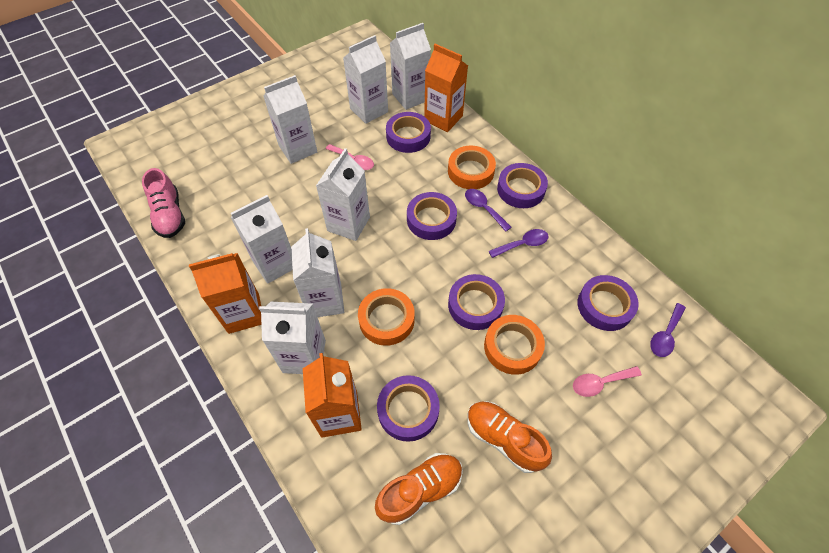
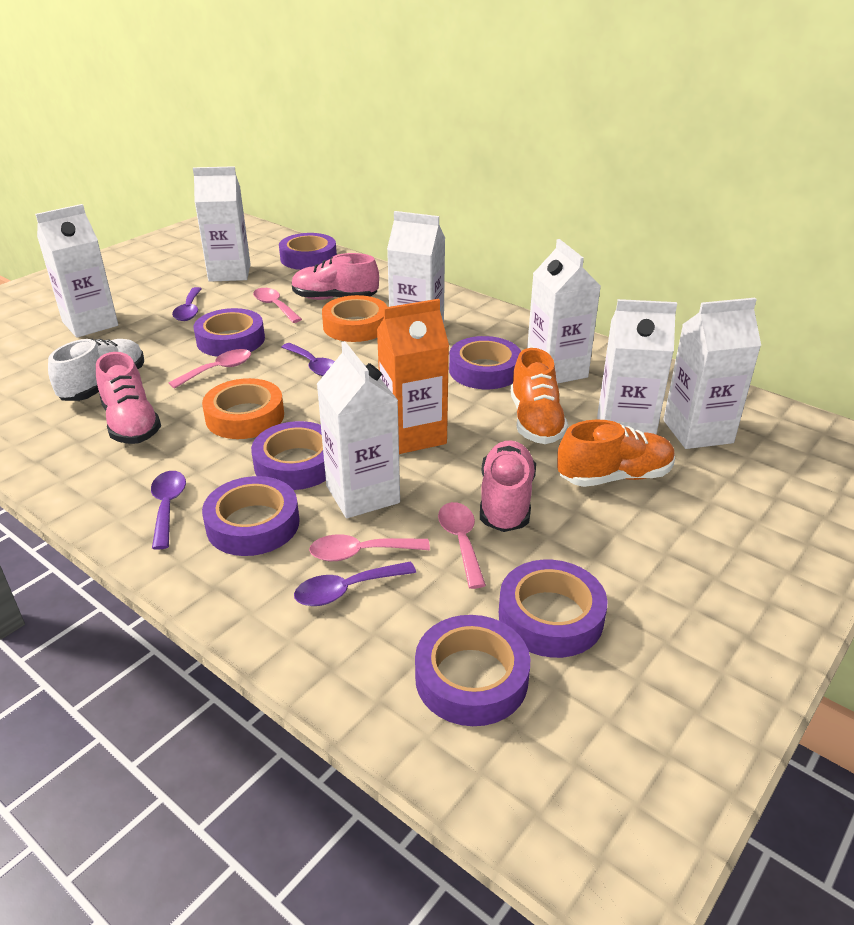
orange carton: [189,253,261,334] [303,353,362,438] [424,44,468,132] = 3 -> [377,299,449,454] = 1
orange tape: [358,288,415,346] [448,146,496,189] [484,315,545,375] = 3 -> [202,378,284,439] [322,295,388,342] = 2
pink shoe: [142,168,185,238] = 1 -> [96,352,161,444] [291,253,379,300] [480,440,536,532] = 3
pink spoon: [326,144,374,170] [573,366,642,397] = 2 -> [169,349,251,389] [253,288,302,323] [309,534,430,561] [438,502,486,589] = 4
purple spoon: [465,189,512,232] [489,229,549,258] [650,303,686,357] = 3 -> [151,471,186,550] [172,287,202,321] [282,343,335,376] [294,561,416,606] = 4
purple tape: [377,375,440,442] [386,112,431,153] [407,192,457,240] [448,274,505,330] [497,163,548,208] [578,275,639,331] = 6 -> [193,308,265,357] [202,476,300,556] [251,421,326,490] [279,233,337,270] [415,615,530,726] [449,336,521,389] [499,560,608,658] = 7
white shoe: none = 0 -> [48,339,144,401] = 1

